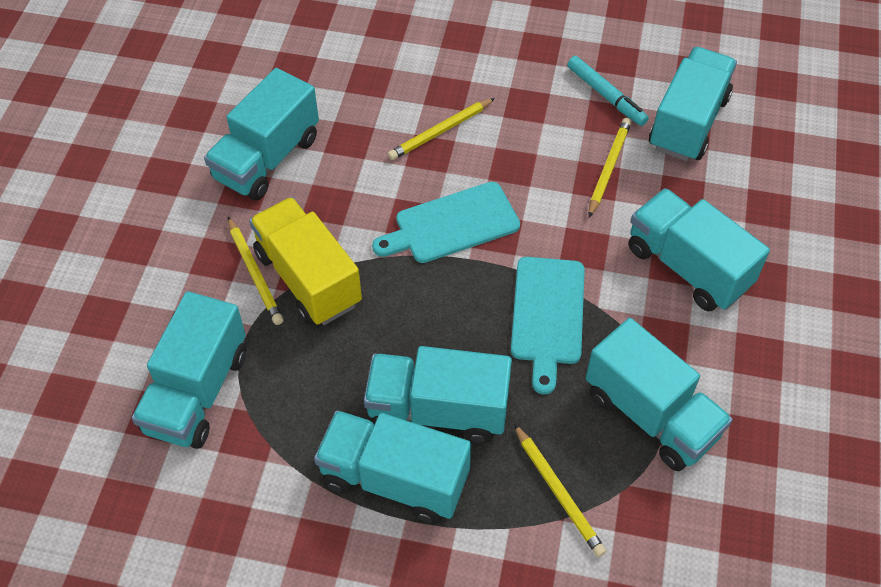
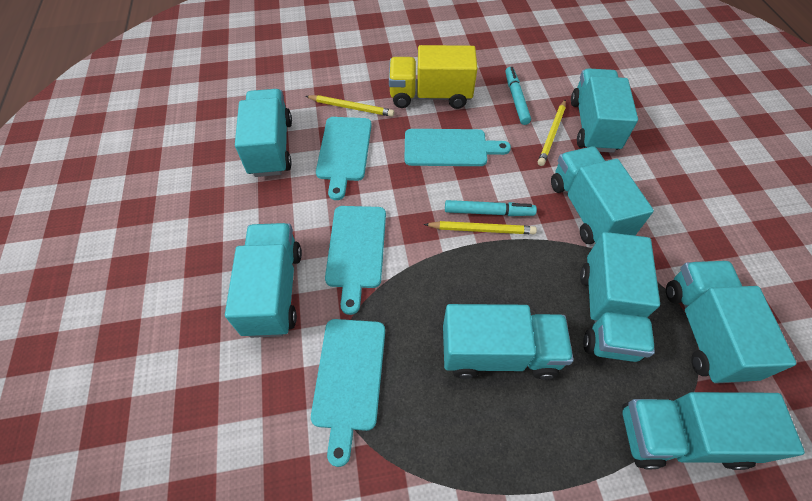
turquoise cutting board: [372,182,520,263] [511,257,585,394] = 2 -> [311,319,385,467] [316,117,372,200] [325,206,386,315] [405,129,511,166] = 4
turquoise marker: [567,56,649,126] = 1 -> [445,200,537,216] [505,67,531,125] = 2
turquoise truck: [132,291,246,449] [204,68,319,201] [314,410,471,524] [364,346,512,443] [586,318,733,471] [629,188,770,311] [649,47,737,161] = 7 -> [225,223,302,338] [235,89,292,177] [443,304,574,380] [551,146,654,244] [571,68,638,153] [580,232,660,362] [622,392,805,470] [666,261,797,384] = 8
yellow pencil: [228,217,283,325] [388,98,495,160] [514,424,606,557] [589,118,631,217] = 4 -> [305,95,394,117] [424,221,537,234] [538,100,566,166] = 3

